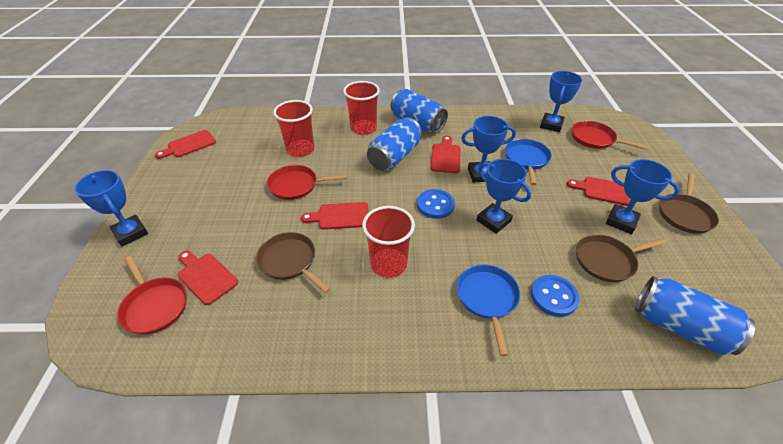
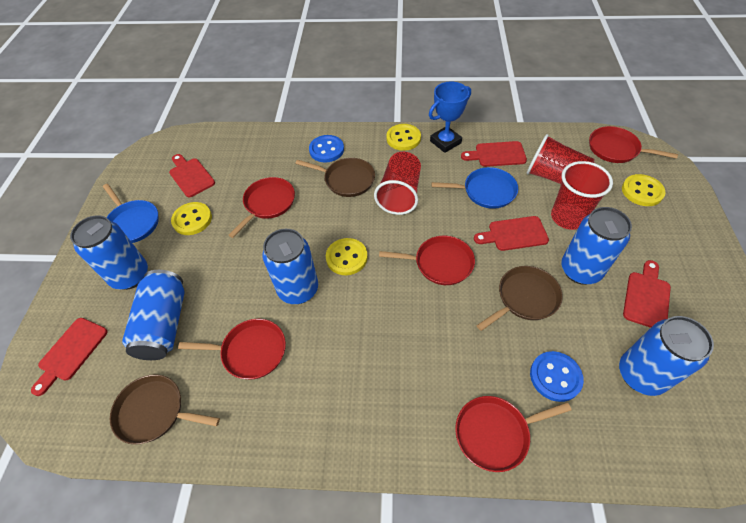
blue can: [367,117,422,171] [391,89,448,133] [635,276,756,355] = 3 -> [70,215,148,290] [122,270,185,360] [262,229,318,304] [561,207,632,285] [619,316,714,396] = 5
blue trophy: [74,170,148,246] [461,116,516,183] [477,159,531,234] [540,71,582,132] [606,159,680,234] = 5 -> [429,81,471,153] = 1
red pan: [117,256,187,335] [267,165,348,200] [572,121,648,150] = 3 -> [178,319,286,380] [229,177,295,238] [379,236,475,285] [455,396,572,472] [589,126,678,163] = 5
yellow button: none = 0 -> [171,202,212,235] [326,238,368,275] [386,124,421,151] [622,174,666,206] = 4

